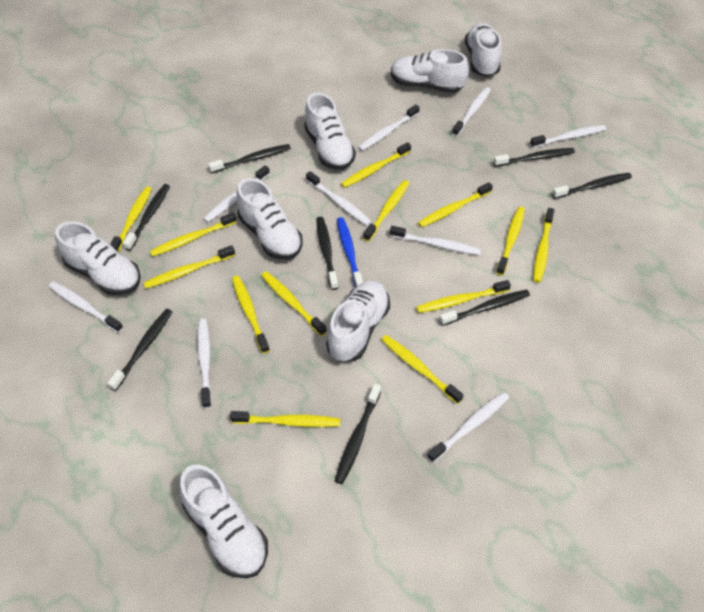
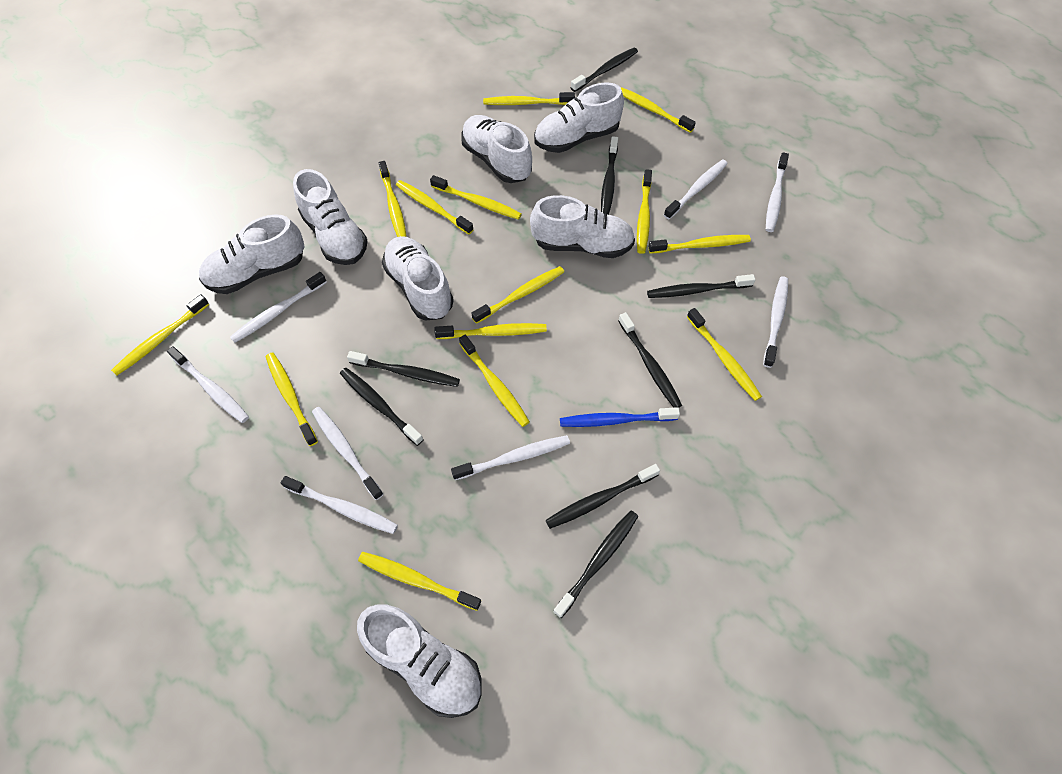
white toothbrush: [49,281,123,333] [197,319,212,408] [203,165,270,223] [306,171,372,226] [358,104,420,151] [390,226,481,255] [427,392,509,463] [452,87,491,136] [530,125,606,148] = 9 -> [167,346,249,423] [230,272,327,343] [281,476,398,534] [312,407,384,500] [451,435,570,480] [664,159,728,219] [763,276,788,368] [766,152,789,232] = 8
yellow toothbrush: [110,186,152,252] [143,245,235,289] [150,212,237,257] [230,411,340,427] [232,276,270,353] [261,271,327,336] [341,142,411,188] [363,180,409,242] [381,335,463,404] [416,280,511,313] [418,182,493,228] [496,207,525,275] [533,208,554,283] = 13 -> [111,294,209,376] [266,352,318,446] [358,552,481,611] [379,161,407,237] [396,180,474,234] [430,175,522,220] [435,323,547,339] [459,335,530,427] [472,266,564,324] [483,92,575,105] [621,87,696,133] [637,169,652,254] [648,235,751,254] [687,308,762,401] = 14

